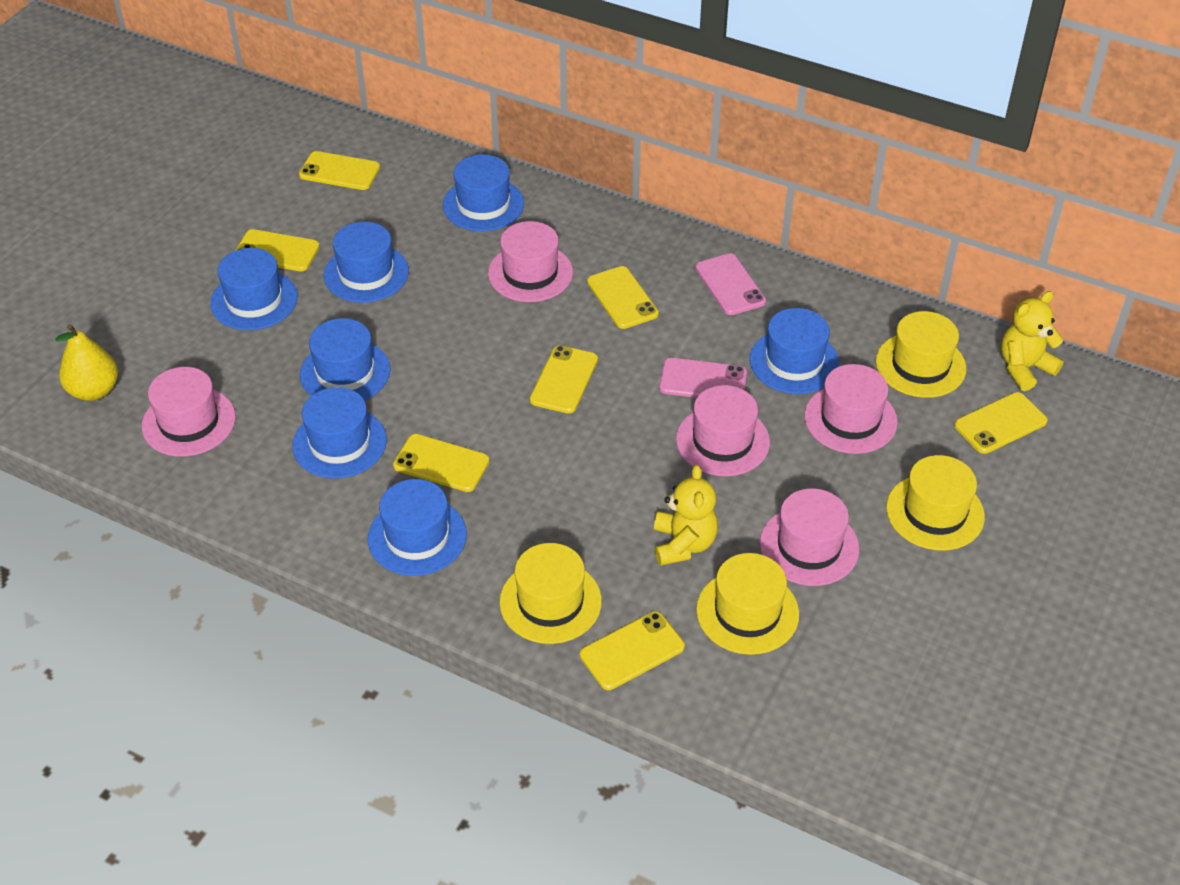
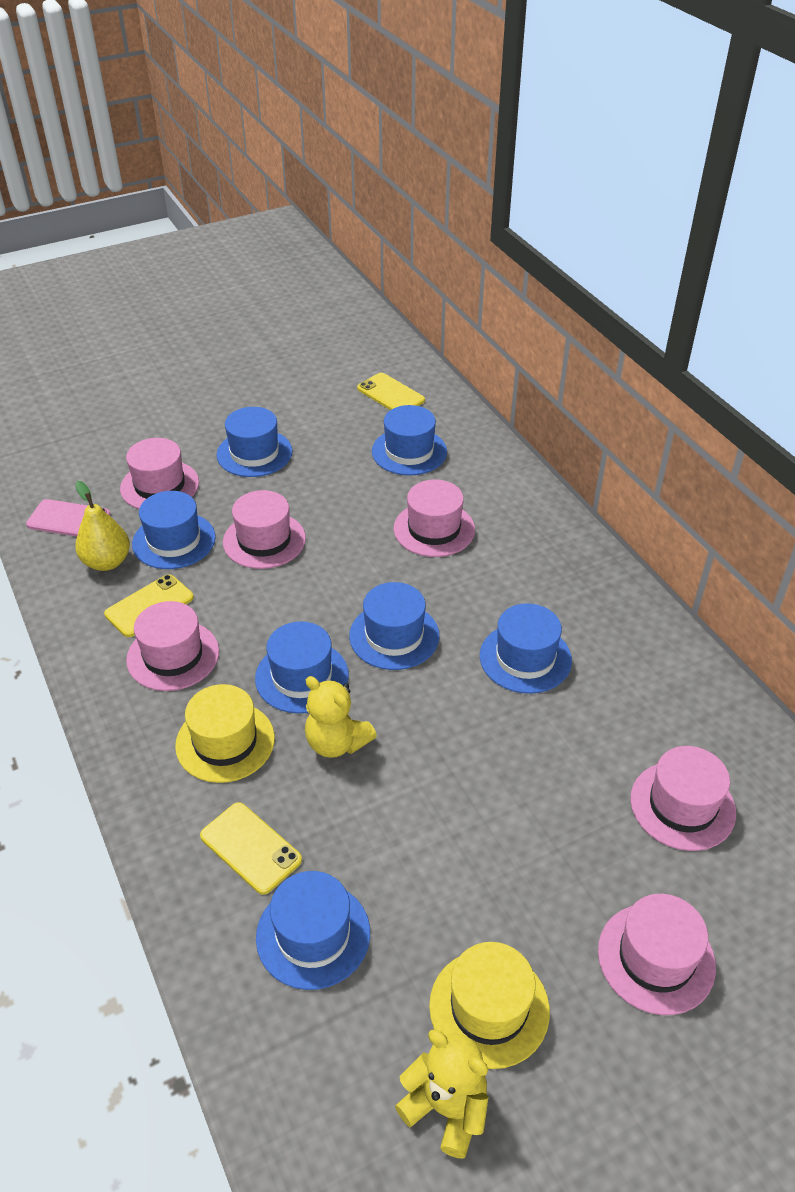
pink hat: [142,367,236,457] [488,221,573,302] [676,385,770,476] [760,488,860,586] [804,364,898,454] = 5 -> [120,438,199,509] [126,601,219,691] [223,490,306,569] [393,479,475,557] [598,894,716,1015] [630,746,736,851] = 6
pink phone: [659,358,747,398] [696,253,766,315] = 2 -> [26,499,111,537] = 1
yellow hat: [500,543,602,644] [696,553,799,655] [876,311,966,398] [886,455,985,551] = 4 -> [175,684,275,783] [429,942,550,1069] = 2
yellow phone: [235,229,320,272] [299,151,380,190] [393,434,489,492] [530,345,598,414] [580,611,685,690] [587,266,659,329] [954,392,1048,454] = 7 -> [104,574,194,637] [200,802,302,895] [357,373,425,410] = 3

